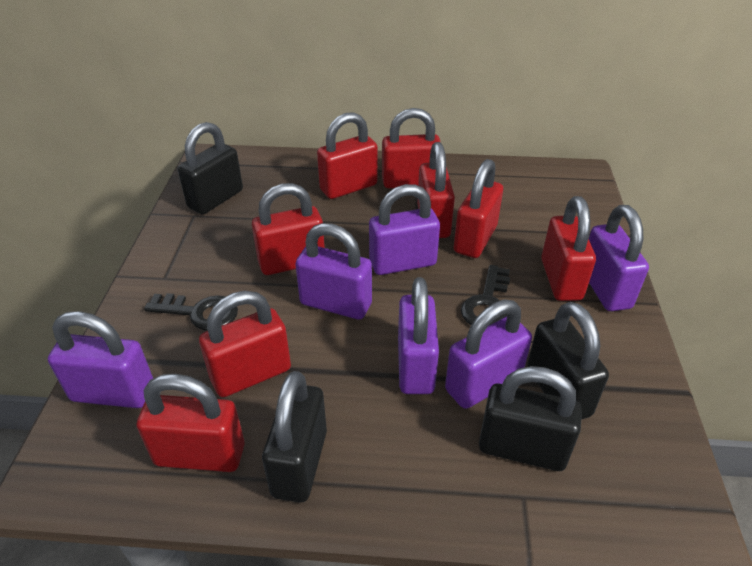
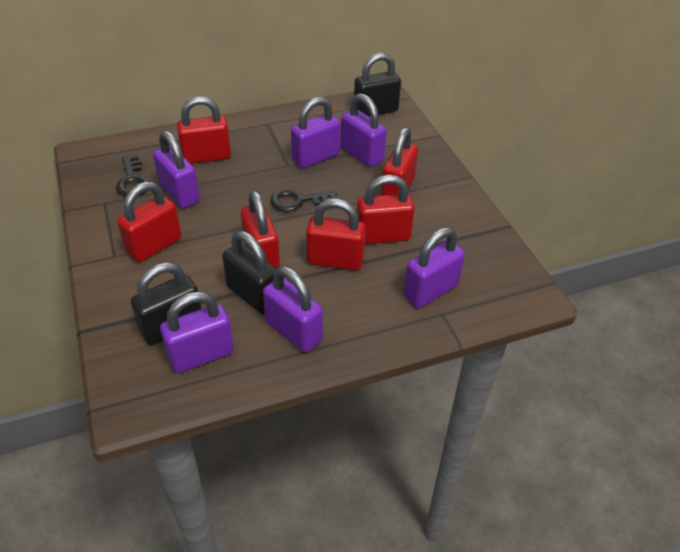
black padlock: [178,122,243,215] [262,371,327,503] [479,366,582,471] [527,302,609,420] = 4 -> [131,262,202,346] [222,231,276,315] [354,53,401,117] = 3
red padlock: [137,374,245,472] [199,291,291,397] [252,183,325,275] [317,112,378,199] [382,108,441,188] [417,142,455,238] [454,159,503,258] [541,196,596,301] = 8 -> [117,181,181,262] [177,96,231,164] [241,190,280,269] [306,199,366,270] [357,175,415,244] [381,127,418,196] = 6

